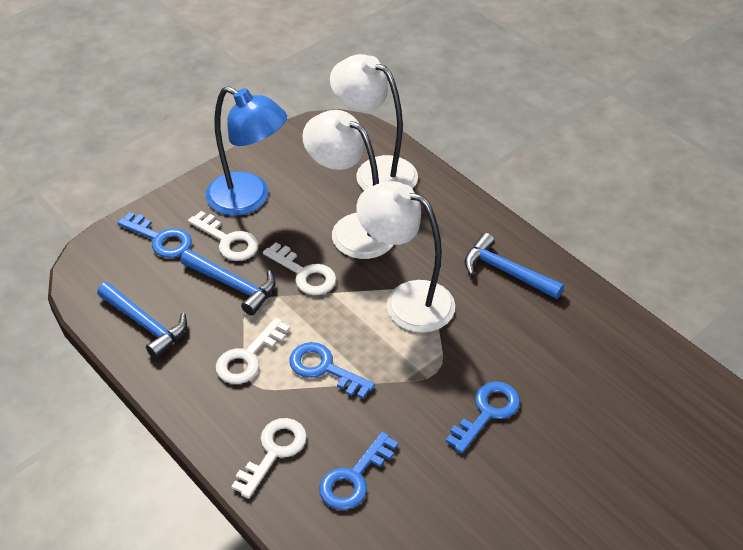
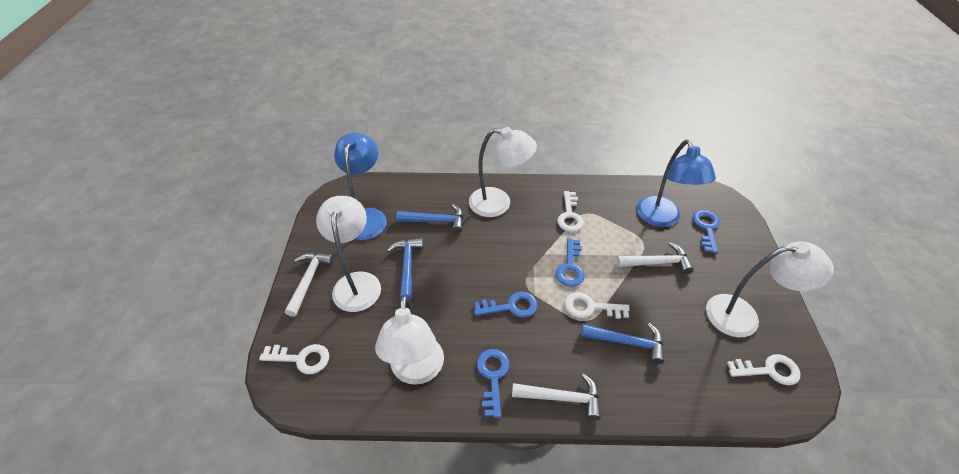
blue lamp: [206,86,287,216] = 1 -> [334,132,387,240] [637,140,716,227] = 2
white hammer: none = 0 -> [285,253,334,317] [512,373,601,420] [616,242,694,274] = 3
white lamp: [302,110,393,259] [330,54,418,190] [356,181,455,333] = 3 -> [316,196,381,312] [375,295,444,385] [469,127,537,217] [706,242,834,338] = 4

